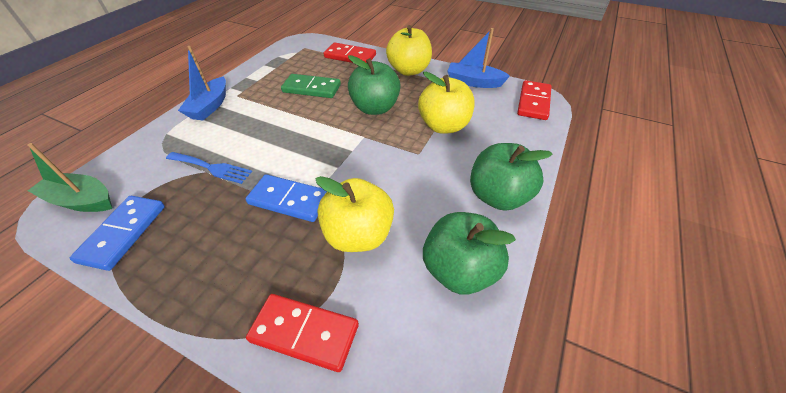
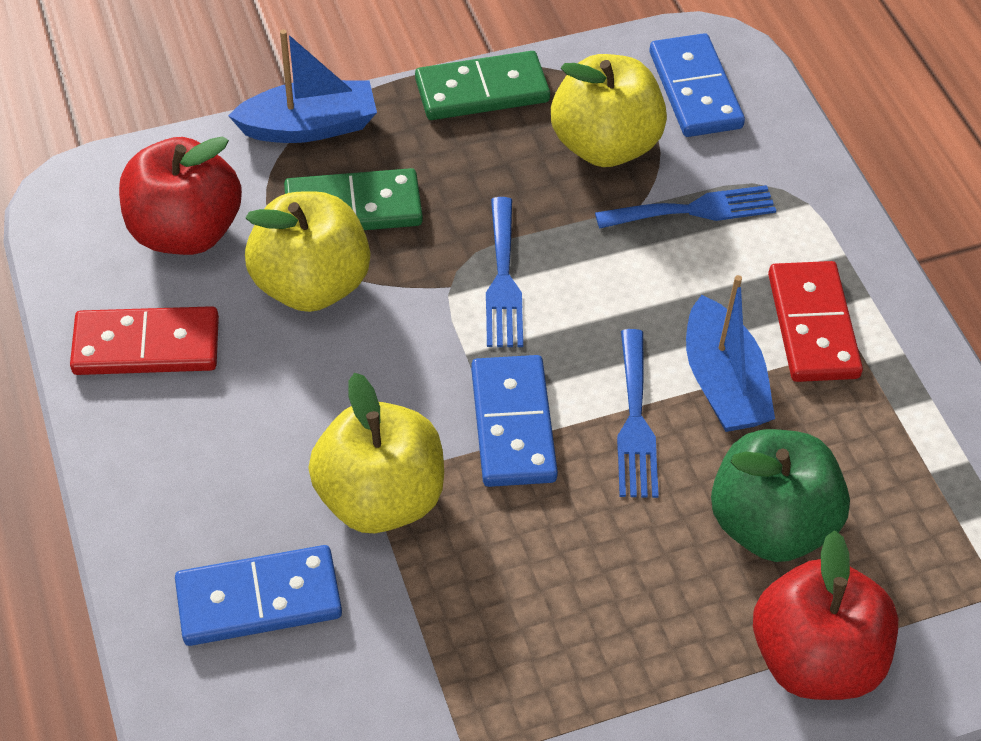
blue domino: [70,196,165,271] [246,174,327,222] = 2 -> [175,545,342,646] [471,355,558,487] [649,33,745,137] = 3
blue fork: [166,152,252,184] = 1 -> [486,197,523,347] [595,185,776,229] [617,329,659,498] = 3
green apple: [348,55,401,115] [423,212,516,295] [470,143,553,211] = 3 -> [711,429,850,562] = 1
green boat: [27,143,112,212] = 1 -> none = 0
green domino: [281,74,341,98] = 1 -> [284,168,423,230] [415,51,550,120] = 2
red apple: none = 0 -> [119,136,242,255] [753,530,898,700] = 2
red domino: [246,294,359,372] [324,43,376,63] [517,80,551,120] = 3 -> [70,306,219,375] [768,261,863,382] = 2

